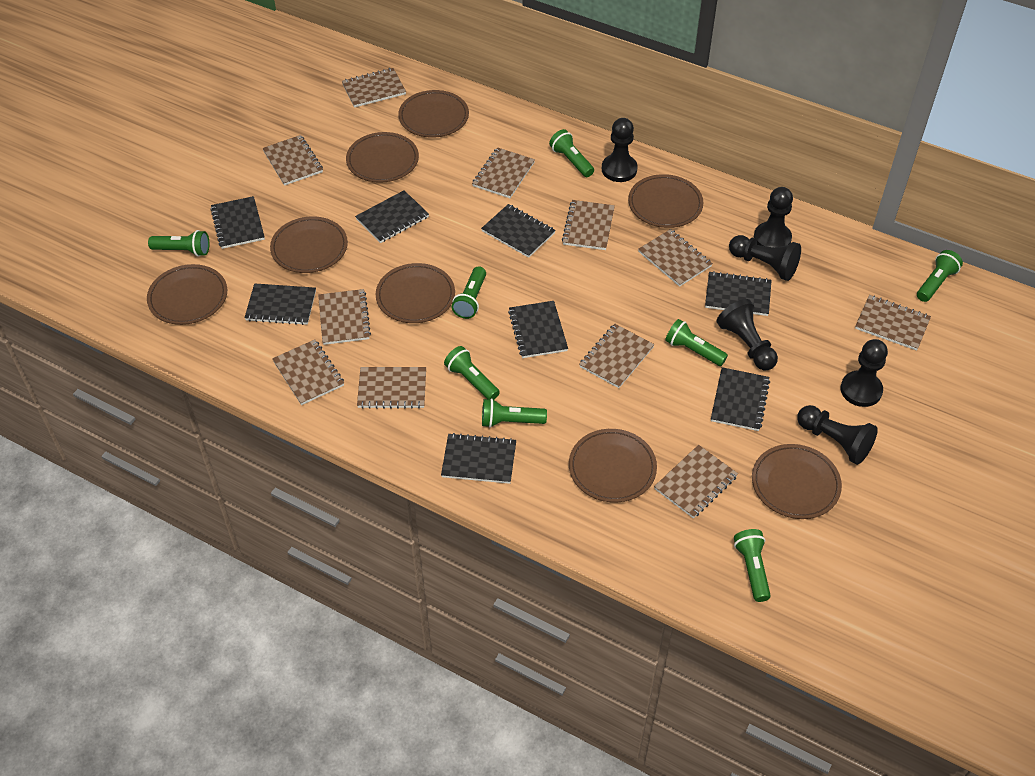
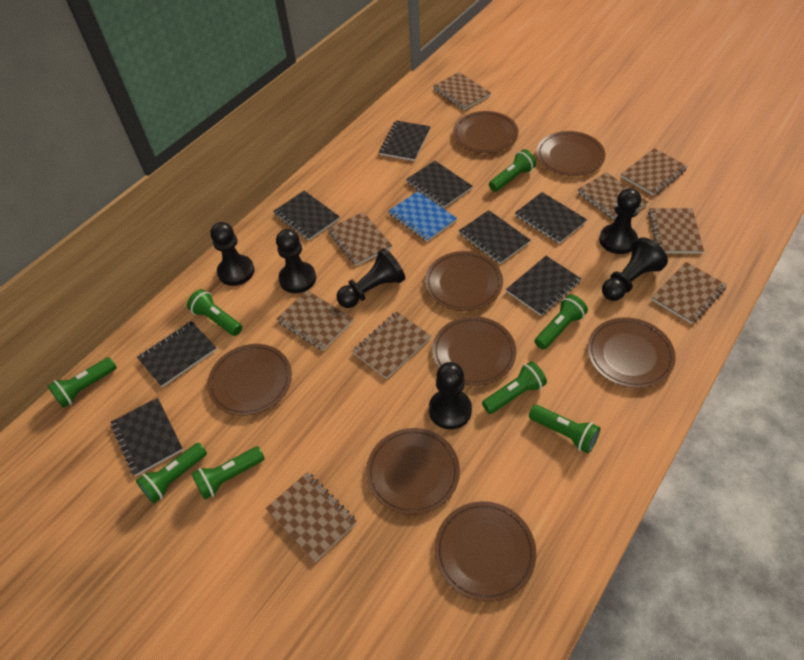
blue notebook: none = 0 -> [389,191,457,242] = 1
brown notebook: [262,135,323,186] [272,339,344,405] [318,289,371,345] [342,68,406,108] [357,367,426,409] [472,147,535,198] [562,200,615,250] [579,324,654,388] [638,229,713,287] [654,445,738,518] [855,295,931,351] = 11 -> [266,472,357,562] [277,290,354,351] [328,212,392,266] [352,312,431,379] [433,72,491,110] [577,172,648,221] [621,148,688,196] [648,208,704,253] [651,262,727,324] = 9

